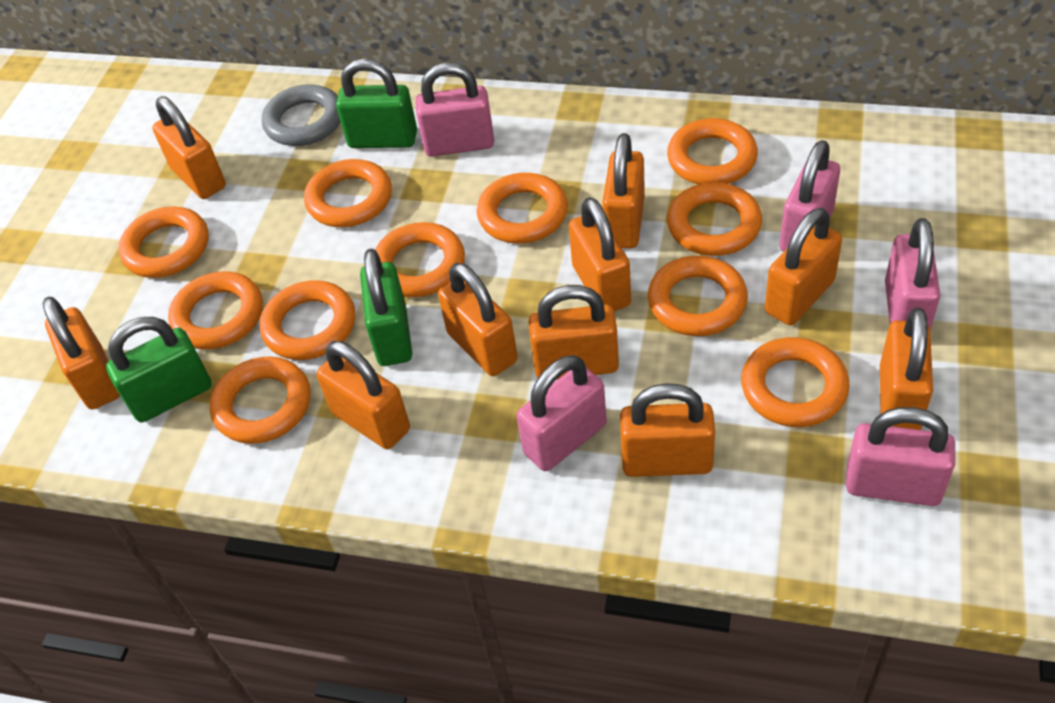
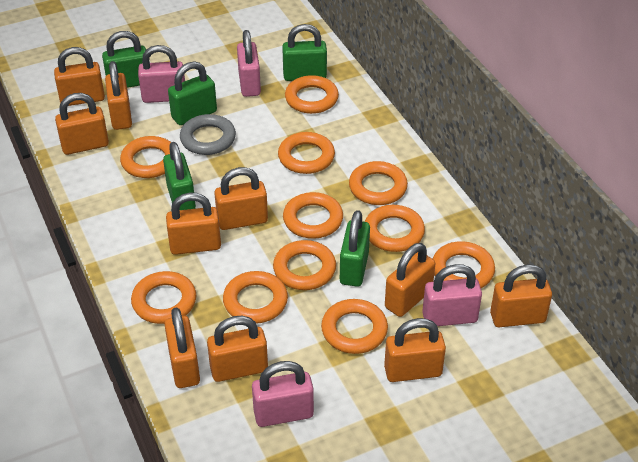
green padlock: [106,317,212,422] [336,59,417,148] [360,249,412,366] = 3 -> [102,31,146,88] [163,142,196,210] [168,61,217,125] [282,24,327,81] [340,210,370,287] = 5
pink padlock: [416,63,494,157] [517,355,607,471] [779,140,840,252] [846,407,955,506] [885,218,940,330] = 5 -> [138,45,185,103] [237,30,261,97] [252,361,314,427] [422,264,482,326] = 4

